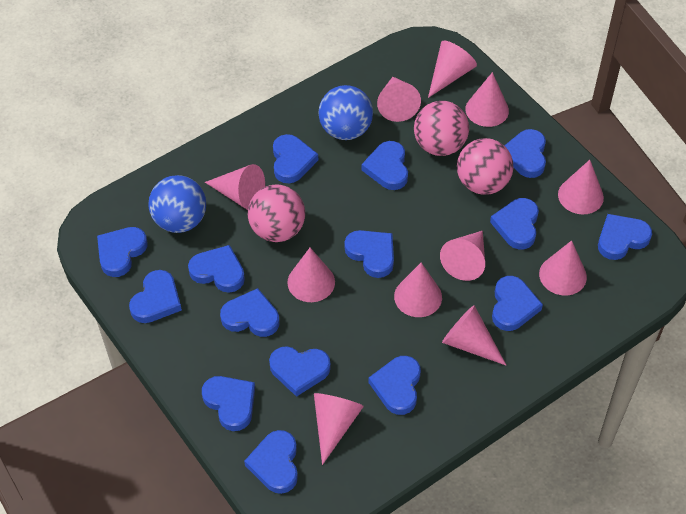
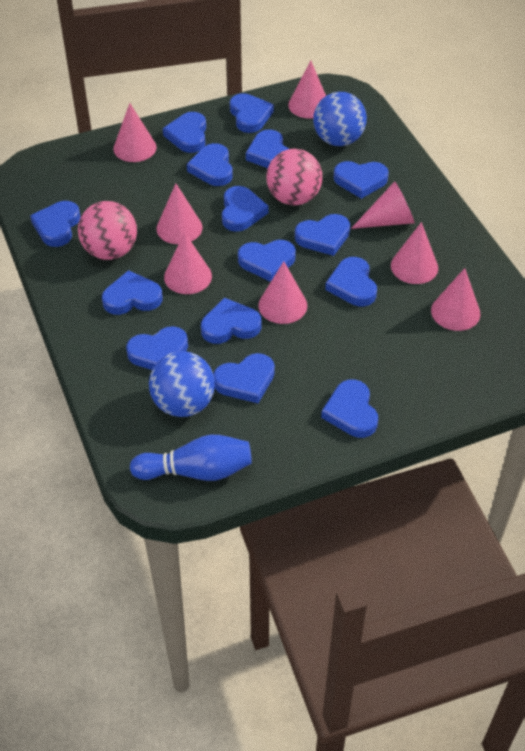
blue bowling pin: none = 0 -> [130,435,252,481] = 1
pink ball: [248,184,305,242] [414,101,469,156] [457,138,514,195] = 3 -> [78,201,137,260] [266,149,322,205] = 2
pink cone: [205,164,265,210] [287,248,335,302] [314,393,364,465] [377,77,421,122] [394,262,442,317] [428,40,477,98] [440,231,485,281] [442,305,506,365] [465,72,509,127] [539,240,587,296] [558,160,604,214] = 11 -> [113,103,156,162] [156,183,203,244] [164,232,212,294] [258,261,307,324] [288,61,326,119] [351,181,415,229] [391,222,438,284] [431,268,481,331] = 8

